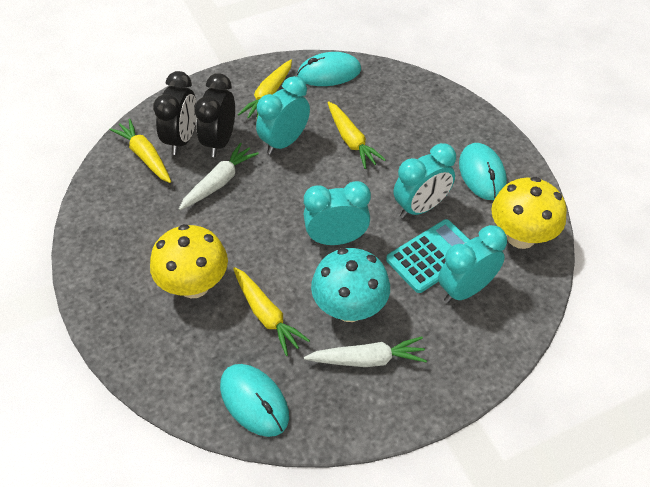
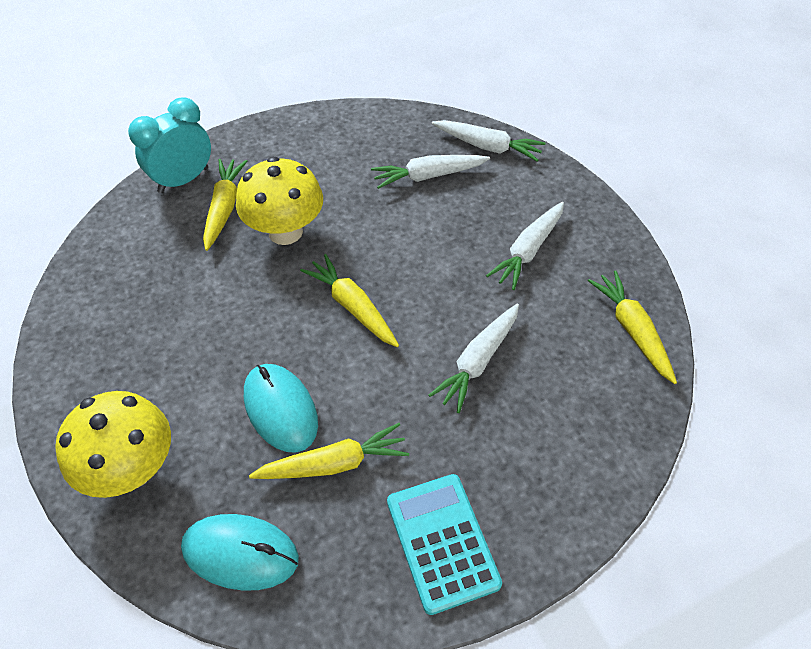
black clock: [153,71,197,155] [194,73,235,157] = 2 -> none = 0
turquoise clock: [256,76,310,155] [304,181,371,245] [394,143,456,218] [438,225,507,303] = 4 -> [128,97,211,193] = 1
turquoise mouse: [220,364,289,437] [297,52,361,86] [459,143,507,200] = 3 -> [181,514,299,591] [244,364,318,453] = 2
turquoise mushroom: [311,248,390,322] = 1 -> none = 0
white carrot: [179,143,259,210] [304,337,427,367] = 2 -> [371,155,490,189] [428,303,519,413] [432,120,545,161] [486,202,564,290] = 4

